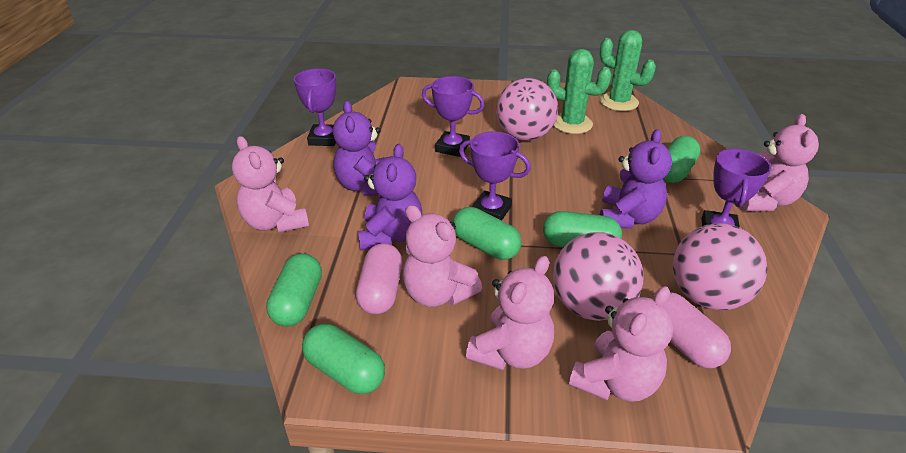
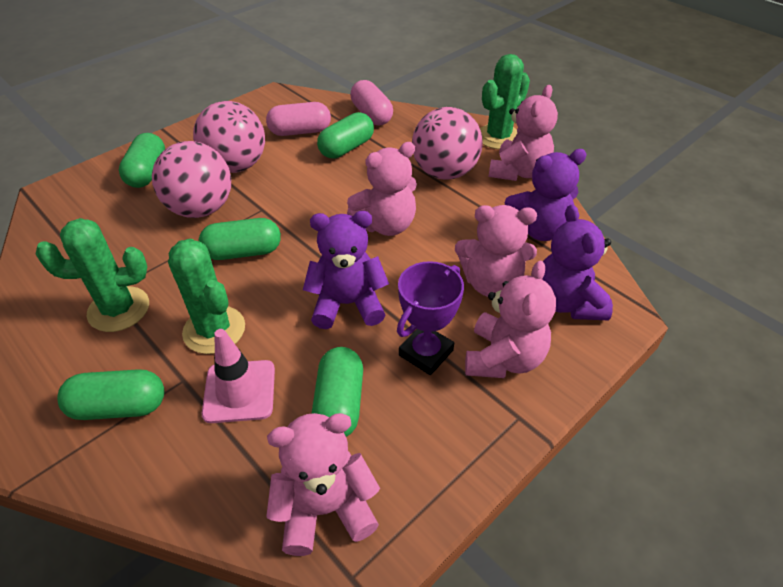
green cactus: [547,49,612,134] [600,30,656,111] = 2 -> [36,218,149,332] [168,238,245,354] [480,54,530,149] = 3
pink traffic cone: none = 0 -> [202,329,275,423] = 1
purple trophy: [294,68,336,146] [422,76,485,157] [459,131,531,221] [701,149,771,228] = 4 -> [397,261,464,375] = 1

